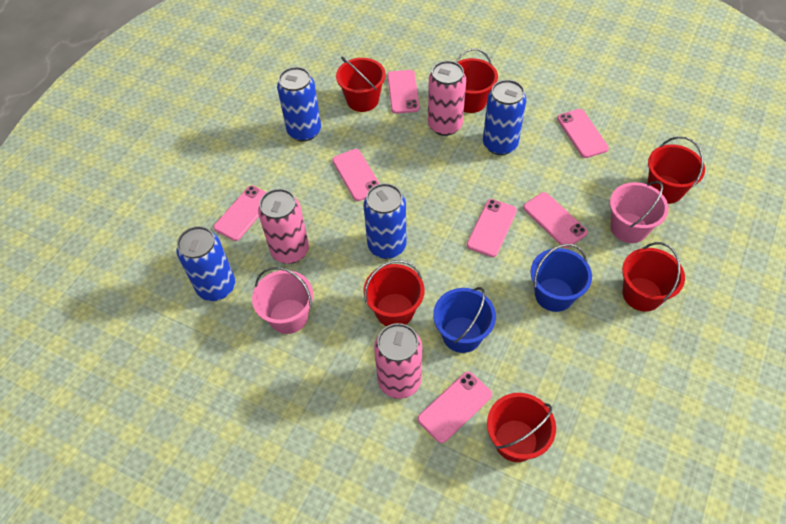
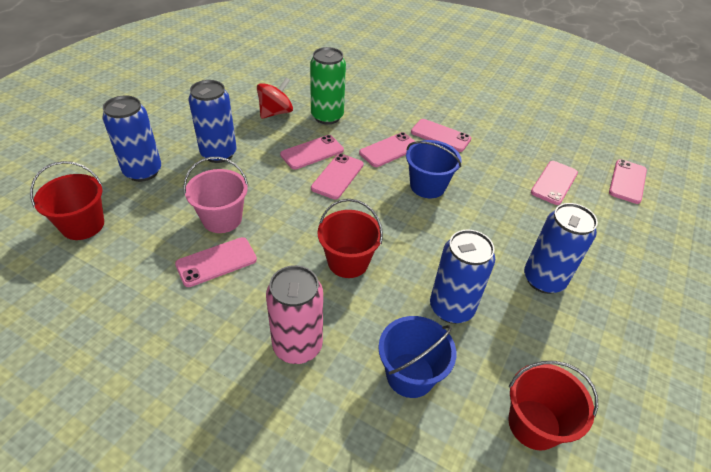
green can: none = 0 -> [310,47,346,125] = 1
pink bucket: [252,267,313,334] [610,181,669,243] = 2 -> [183,157,248,233] = 1
pink can: [258,189,309,264] [374,323,422,399] [428,61,466,136] = 3 -> [266,265,323,364] = 1
red bucket: [336,57,386,112] [363,260,424,326] [456,48,498,113] [487,393,556,462] [622,242,685,312] [647,136,705,204] = 6 -> [30,161,104,240] [318,199,383,278] [509,361,598,451] = 3
red spinning top: none = 0 -> [257,78,293,119] = 1

